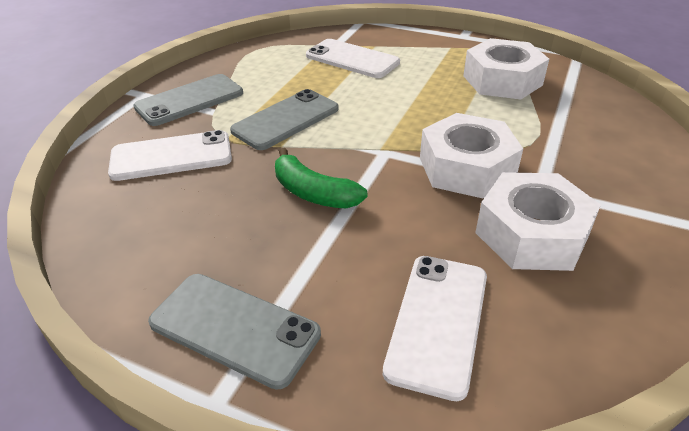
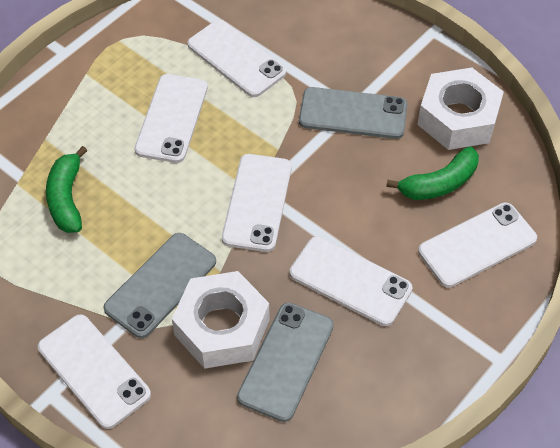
green banana: [275,148,368,209] = 1 -> [46,146,87,233] [386,146,479,200] = 2
white nut: [420,113,523,198] [463,38,549,99] [475,172,601,271] = 3 -> [172,271,270,369] [417,67,504,150] = 2
white phone: [108,130,232,181] [306,39,400,78] [383,256,487,401] = 3 -> [38,315,151,429] [135,74,208,163] [187,20,286,97] [222,154,292,252] [290,236,412,326] [418,203,537,288] = 6

